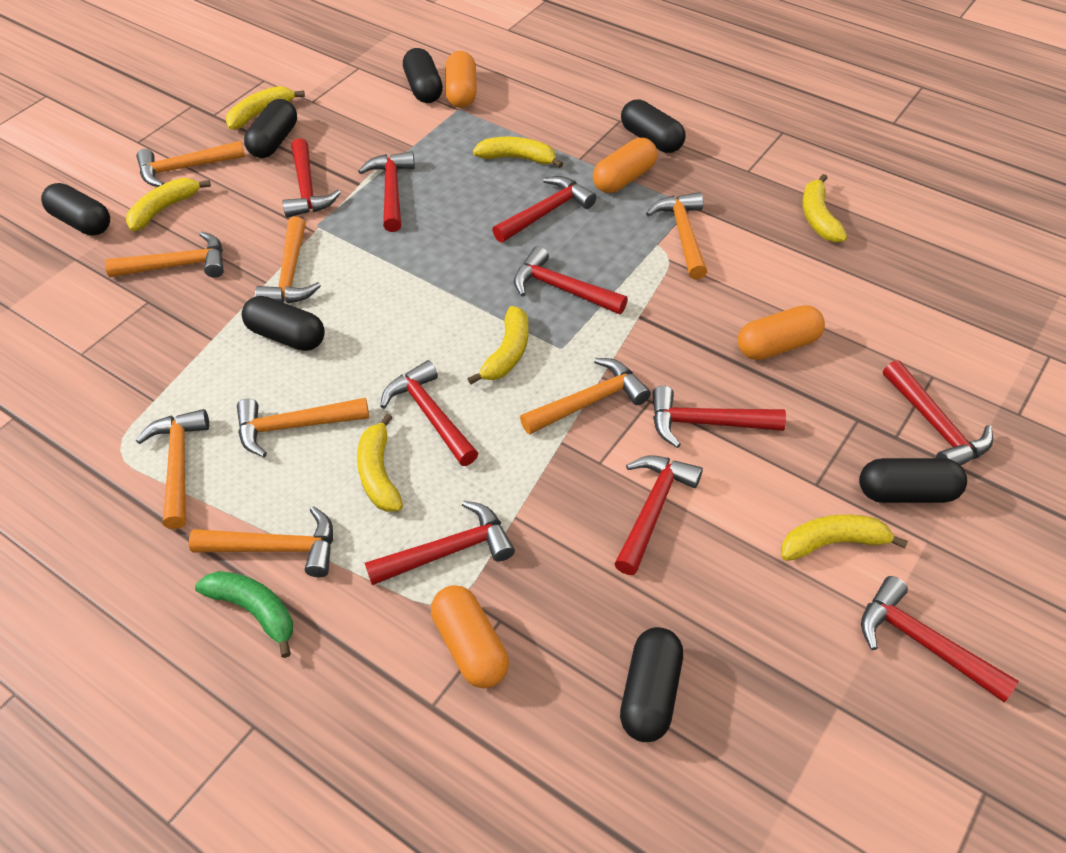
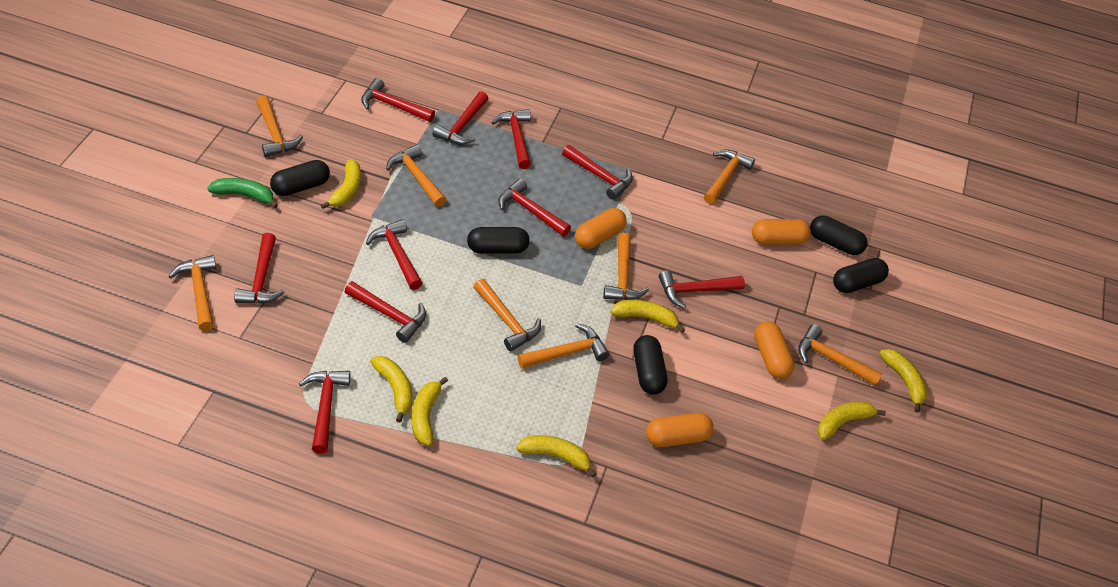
black capsule: [41,183,110,236] [242,296,325,351] [244,99,297,158] [403,48,443,103] [620,627,683,742] [621,100,685,153] [859,458,967,503] = 7 -> [270,160,330,196] [467,227,529,254] [633,335,668,395] [810,215,867,255] [833,258,889,293] = 5

